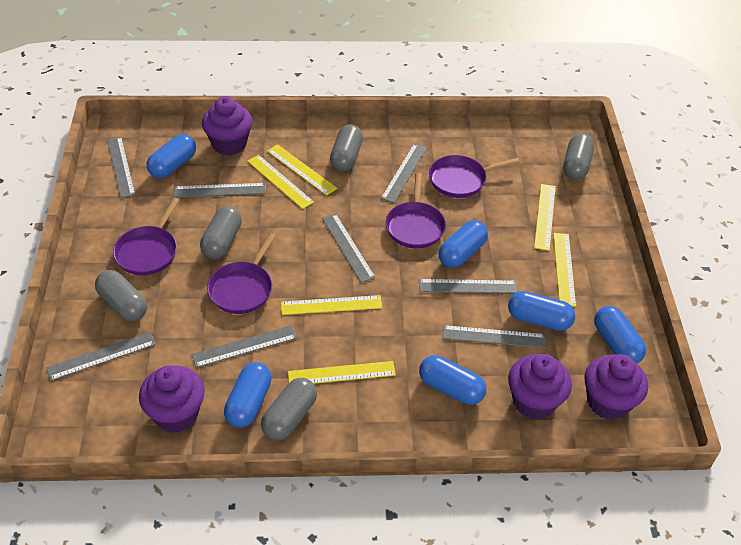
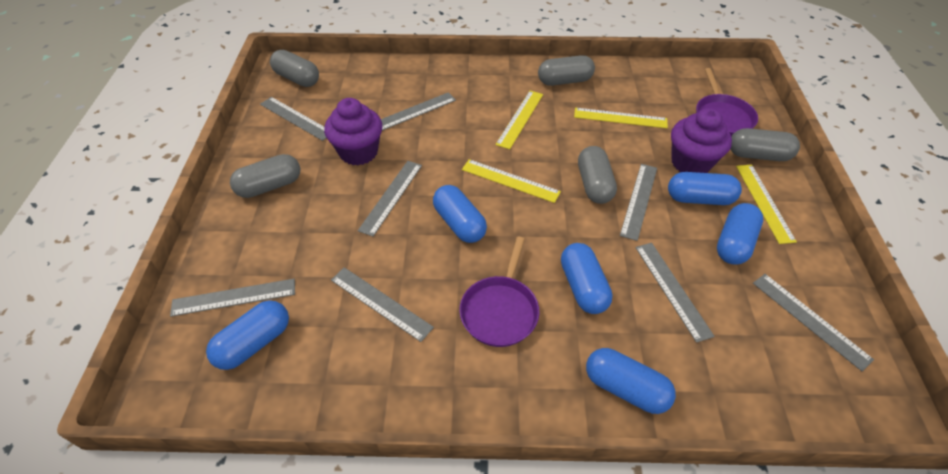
purple cupcake: [139,366,205,433] [202,97,253,155] [508,354,572,420] [585,354,648,420] = 4 -> [324,98,382,165] [671,108,732,173] = 2
purple pan: [113,198,179,275] [207,233,276,314] [386,173,446,249] [429,155,520,198] = 4 -> [459,237,539,347] [696,68,758,136] = 2
yellow ruler: [247,155,314,209] [267,144,337,196] [281,295,382,315] [288,361,396,384] [534,184,556,251] [553,233,576,307] = 6 -> [462,159,561,203] [495,91,543,149] [574,108,668,128] [736,165,797,244] = 4

